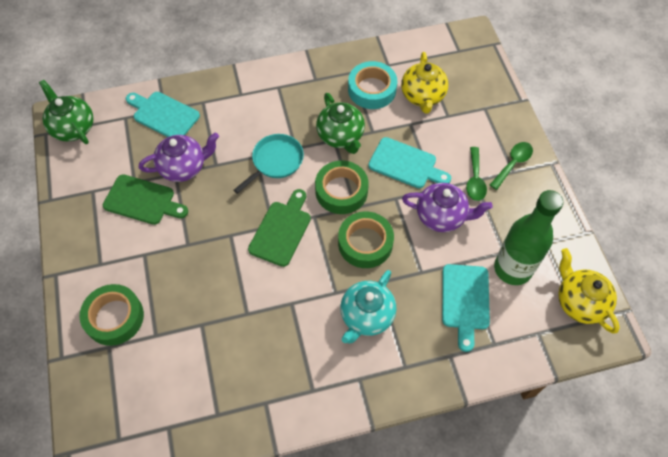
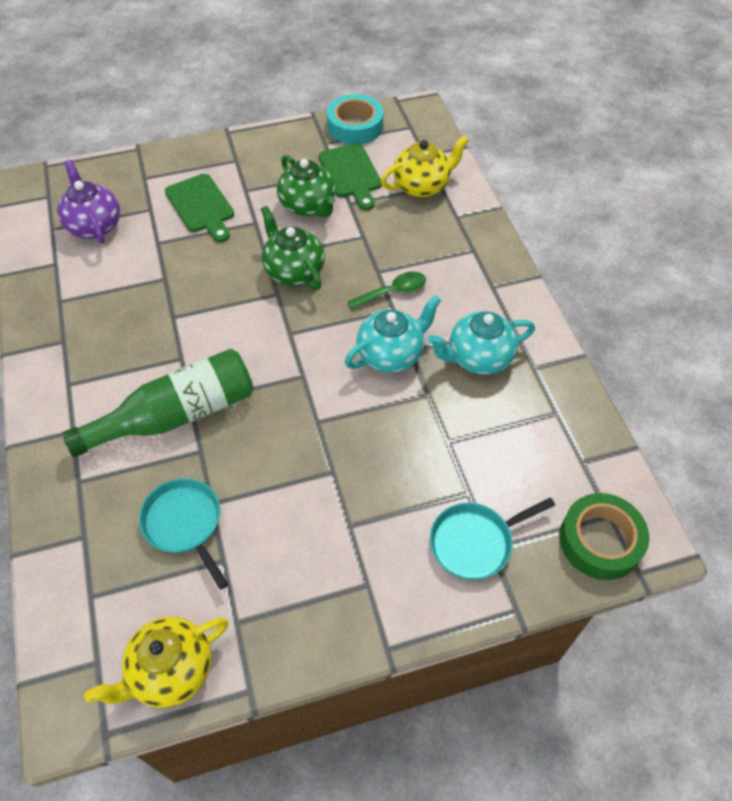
green spoon: [466,147,487,201] [490,142,533,190] = 2 -> [347,272,426,309] = 1
green tape: [80,284,144,346] [315,161,369,214] [338,211,394,268] = 3 -> [559,493,649,580] = 1
purple teapot: [139,133,219,182] [402,183,493,232] = 2 -> [57,160,120,244] = 1
turquoise cutting board: [126,92,200,137] [368,137,451,188] [442,264,490,352] = 3 -> none = 0
turquoise pan: [234,134,304,194] = 1 -> [139,478,228,589] [430,498,555,580] = 2
turquoise teapot: [340,270,396,344] = 1 -> [345,295,441,373] [428,311,535,375] = 2

